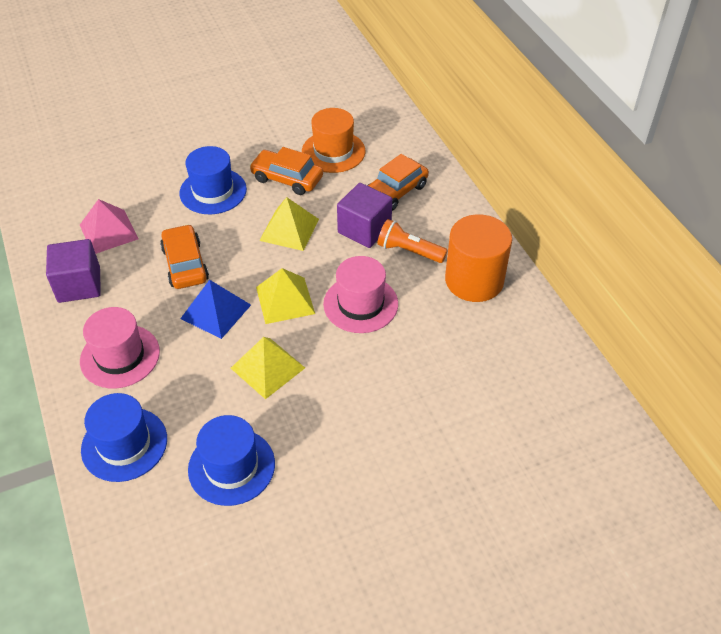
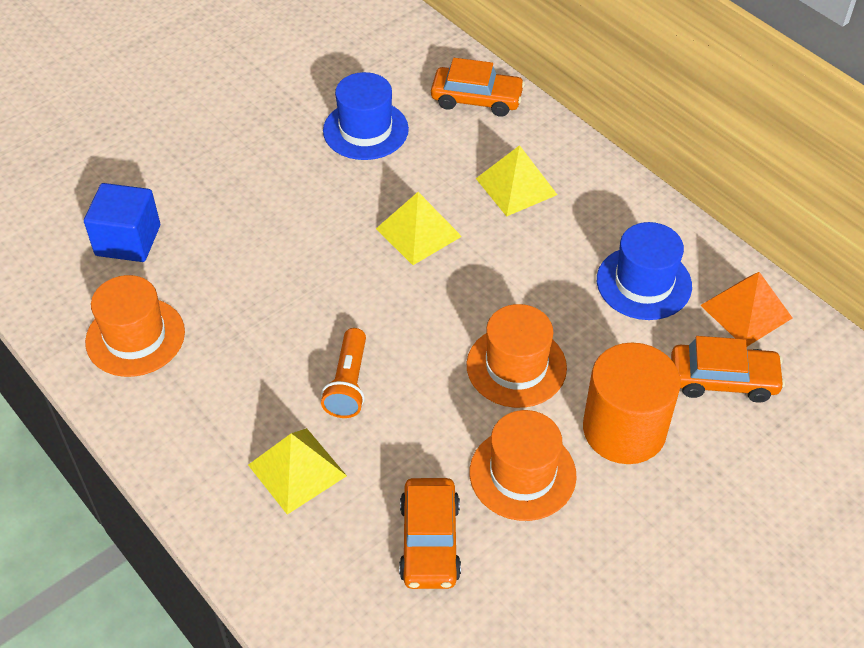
blue cube: none = 0 -> [84,183,160,262] = 1
blue hat: [81,393,167,482] [179,146,247,214] [188,415,275,506] = 3 -> [323,72,409,160] [597,222,692,320] = 2
blue pyramid: [180,280,251,339] = 1 -> none = 0
orange hat: [302,108,366,173] = 1 -> [85,275,185,377] [467,304,567,408] [470,410,577,521] = 3
orange pyramid: none = 0 -> [700,272,792,346] = 1
pink hat: [80,307,160,388] [323,256,398,333] = 2 -> none = 0
pink pyramid: [80,199,138,254] = 1 -> none = 0
purple cube: [46,239,101,303] [337,183,392,248] = 2 -> none = 0

